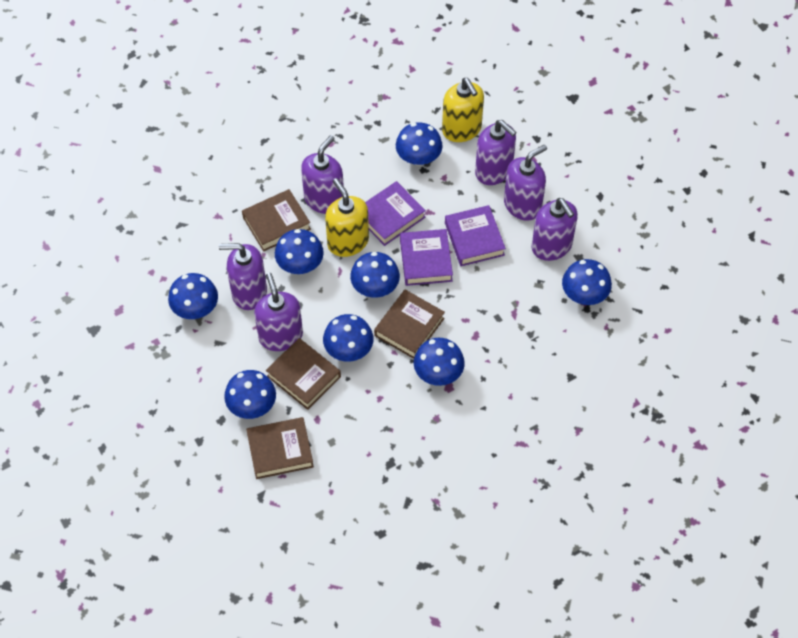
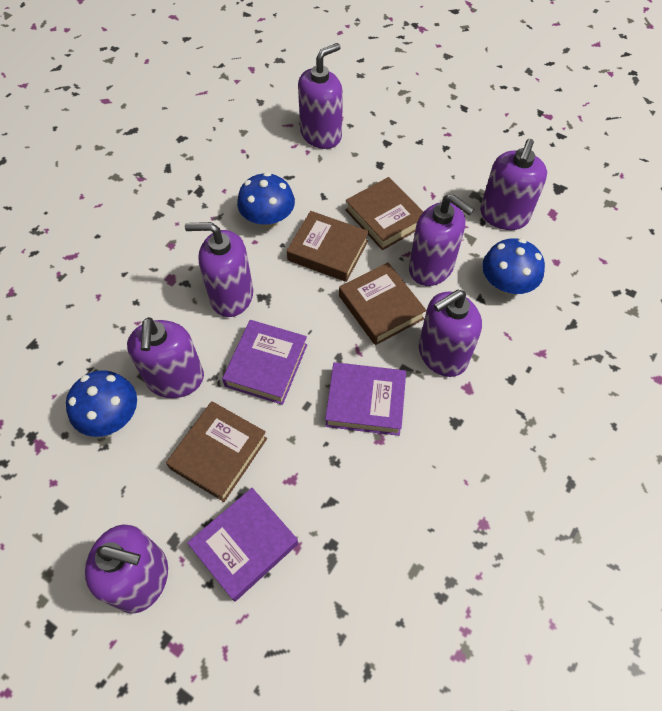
blue mushroom: [168,273,218,319] [224,370,276,419] [275,229,324,274] [323,314,373,361] [350,252,400,298] [396,122,443,166] [414,338,465,386] [562,259,612,305] = 8 -> [66,370,137,437] [237,172,295,228] [482,238,545,294] = 3
purple soap dispenser: [219,243,267,310] [254,273,303,351] [301,135,344,214] [475,120,516,185] [504,145,547,221] [532,198,578,261] = 6 -> [85,524,168,614] [127,317,204,398] [185,222,253,317] [298,43,343,149] [409,194,474,286] [419,290,482,377] [480,139,547,230] = 7
yellow soap dispenser: [325,178,369,257] [442,78,484,142] = 2 -> none = 0

